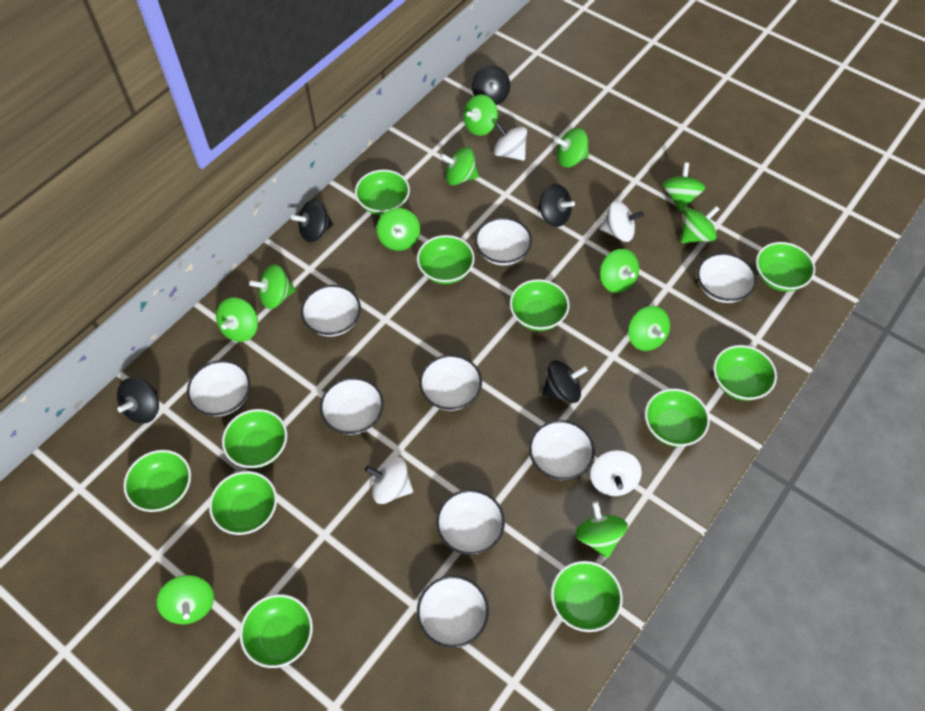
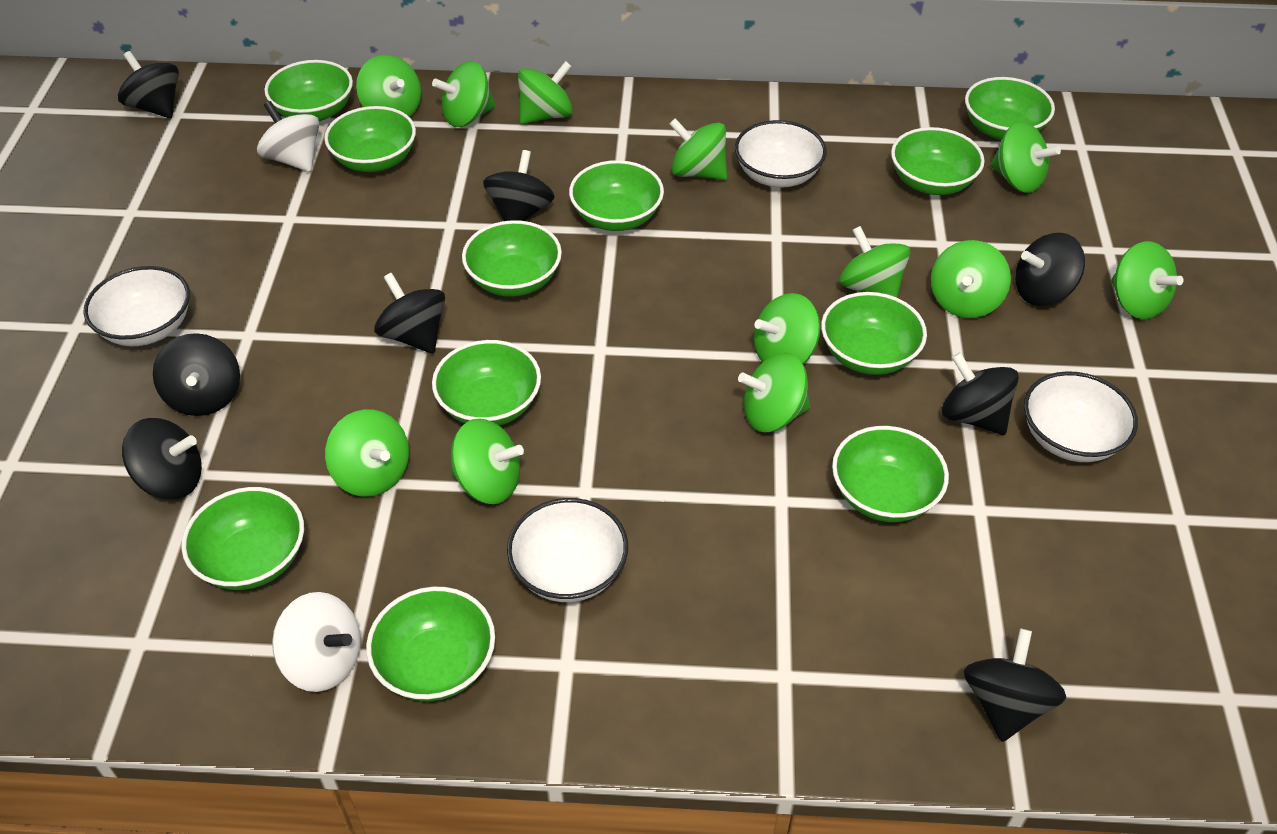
black spinning top: [117,378,159,424] [291,199,333,242] [472,65,510,105] [538,184,575,227] [542,360,588,403] = 5 -> [118,51,179,118] [122,418,202,499] [153,333,240,416] [374,273,445,354] [483,150,555,221] [942,352,1019,435] [964,628,1066,742] [1015,233,1085,306] = 8
white bowl: [187,360,250,416] [301,285,361,337] [320,377,384,435] [417,575,489,648] [419,355,482,411] [436,489,505,555] [475,217,532,266] [529,420,595,480] [697,253,757,303] = 9 -> [84,266,190,346] [507,498,628,602] [735,120,827,188] [1024,371,1138,462] = 4
white spinning top: [365,457,413,504] [493,122,527,161] [590,450,642,496] [600,200,644,242] = 4 -> [257,101,319,172] [272,592,361,692] = 2

